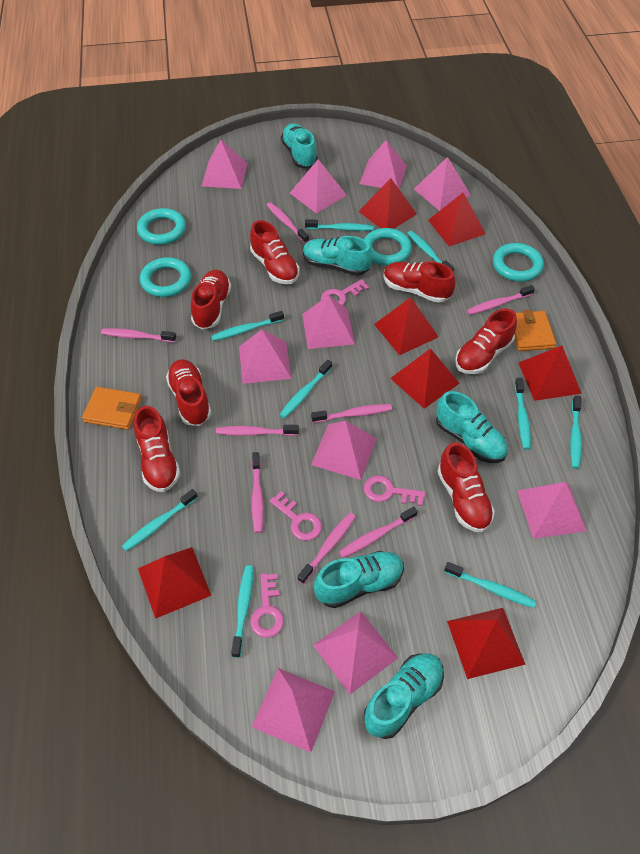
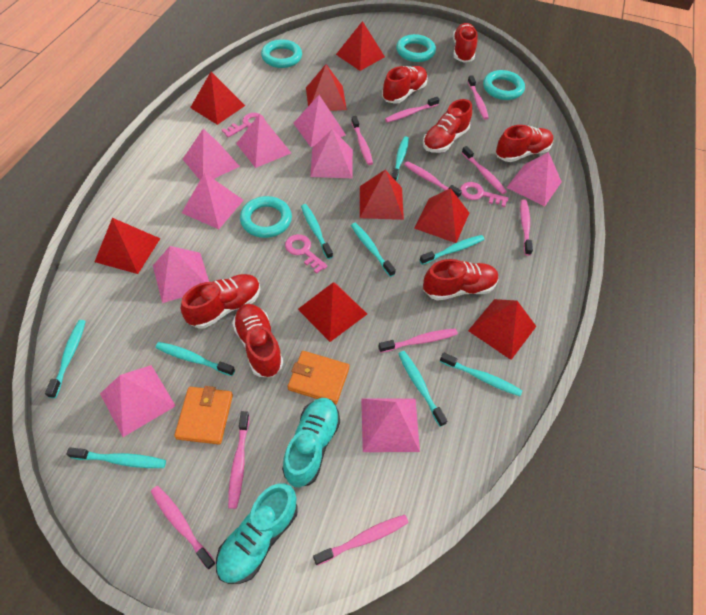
pink key: [250,573,284,638] [269,491,322,541] [321,279,369,306] [364,475,426,506] = 4 -> [222,113,265,137] [285,234,328,274] [460,182,509,207] = 3
pink pyramid: [202,140,248,189] [239,330,291,384] [252,668,335,753] [290,159,347,214] [302,295,355,349] [311,421,377,480] [313,611,398,694] [359,140,407,189] [414,157,471,211] [517,482,587,539] = 10 -> [100,365,176,437] [153,246,209,303] [182,129,240,180] [182,173,244,229] [236,114,291,168] [293,95,346,147] [310,129,353,178] [361,399,420,452] [507,152,562,206] = 9
pink toothbrush: [101,328,176,342] [216,425,299,436] [252,452,264,533] [267,202,309,243] [297,512,356,584] [311,404,392,423] [339,507,418,558] [467,285,535,315] = 8 -> [151,486,216,570] [228,411,250,509] [313,515,409,565] [351,116,373,165] [378,328,458,353] [385,97,440,123] [404,161,462,198] [462,146,507,194] [468,75,489,120] [520,199,533,256] = 10
red pyramid: [138,547,211,619] [358,178,417,229] [374,297,439,355] [390,348,460,409] [428,193,486,246] [447,608,526,679] [519,346,582,401] = 7 -> [95,218,161,274] [190,72,245,125] [298,282,367,342] [306,64,347,111] [336,21,385,71] [360,170,404,220] [414,188,469,243] [468,299,536,360] = 8
turquoise shoe: [281,123,318,168] [303,236,372,276] [314,551,404,608] [364,653,444,739] [436,391,508,463] = 5 -> [216,483,298,584] [282,398,340,487] = 2

